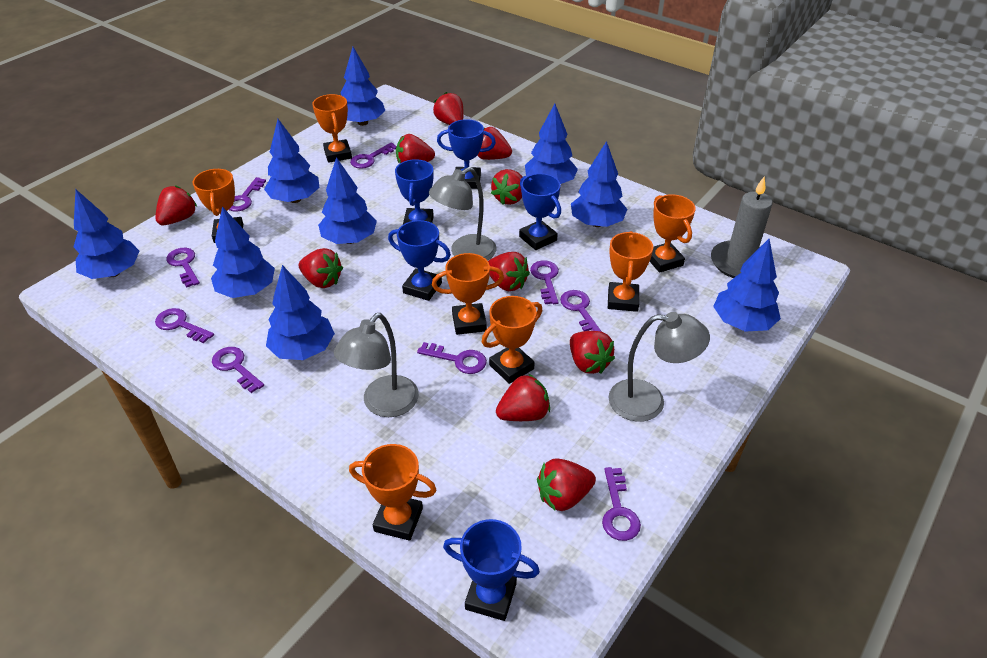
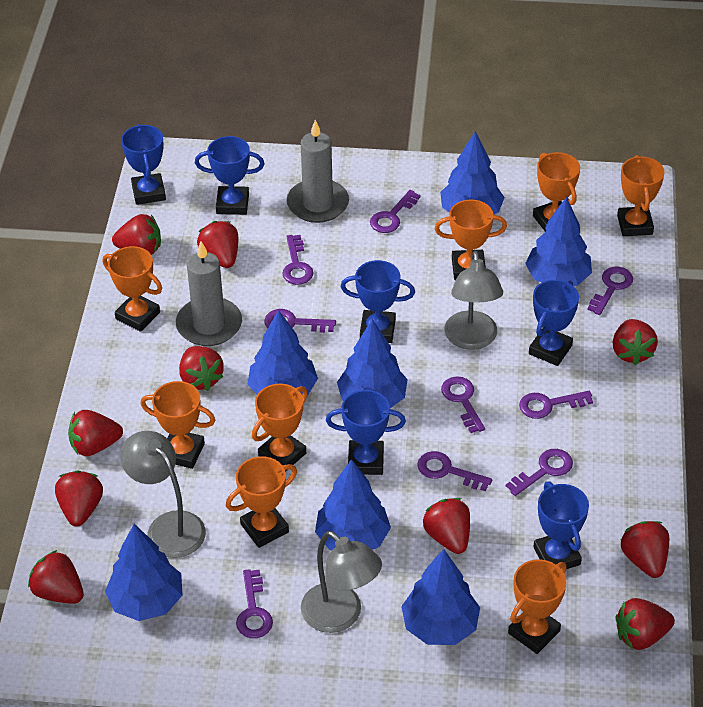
blue tree: [73,190,139,279] [211,207,275,298] [264,119,319,203] [266,265,335,360] [318,157,377,244] [341,47,385,126] [525,104,578,184] [571,141,627,227] [713,239,781,332] = 9 -> [105,524,183,621] [248,310,318,396] [315,459,391,550] [337,319,408,408] [401,549,480,645] [440,131,505,215] [525,197,592,286] = 7
blue trophy: [388,220,451,301] [395,159,434,224] [437,119,496,189] [443,519,540,621] [519,173,561,250] = 5 -> [121,124,166,205] [195,136,265,215] [326,390,406,475] [341,260,415,343] [529,280,579,366] [534,481,589,569] = 6
grey candle: [711,177,772,278] = 1 -> [176,241,242,346] [287,120,349,223] = 2
orange trophy: [193,169,243,243] [312,94,352,163] [349,444,436,541] [432,253,504,335] [482,296,543,384] [608,231,653,312] [650,194,696,273] = 7 -> [103,246,162,332] [140,381,215,469] [226,456,297,548] [252,384,308,472] [435,199,507,280] [508,559,567,654] [533,152,580,232] [617,155,665,236] = 8

